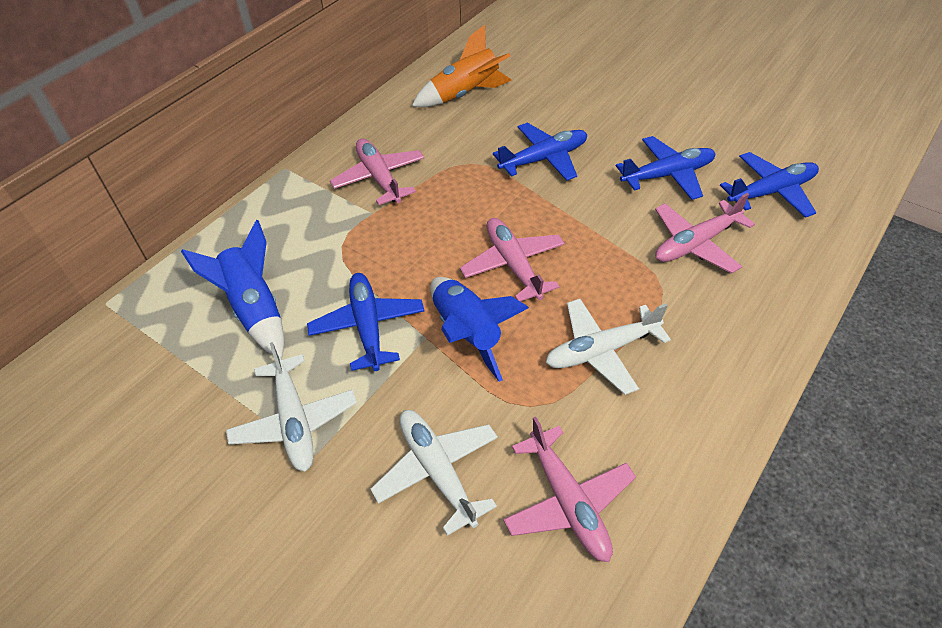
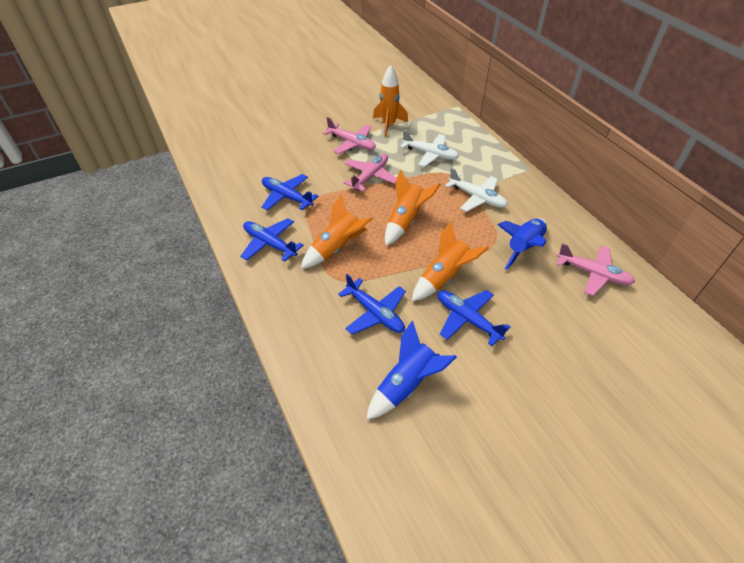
orange rocket: [411,25,511,107] = 1 -> [301,195,373,269] [373,65,408,137] [385,170,441,246] [412,221,489,301] = 4
pink plane: [330,138,424,205] [460,218,565,301] [503,417,636,562] [655,193,755,273] = 4 -> [323,117,376,154] [343,154,397,192] [557,243,635,296] = 3
white plane: [226,342,357,472] [371,410,498,536] [546,299,671,395] = 3 -> [400,130,459,167] [445,168,508,212] = 2

